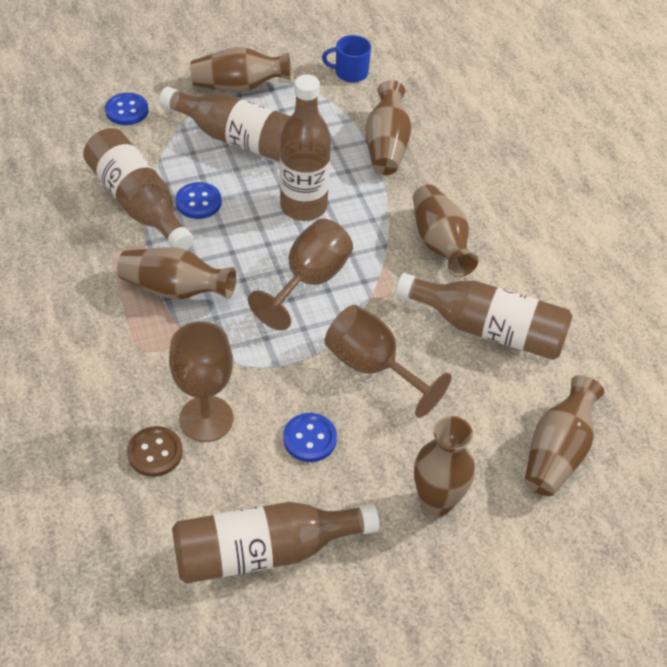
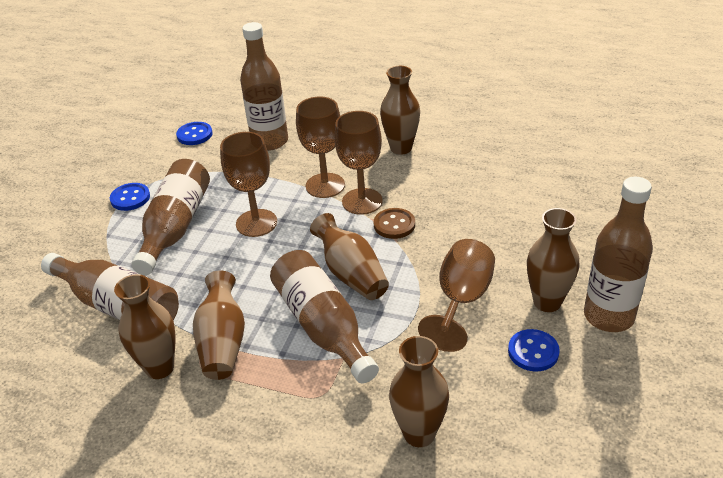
blue mug: [322,35,371,83] = 1 -> none = 0
brown goblet: [169,321,233,442] [248,219,353,331] [324,305,451,418] = 3 -> [220,132,277,237] [296,97,345,198] [334,111,383,215] [418,239,495,352] = 4

